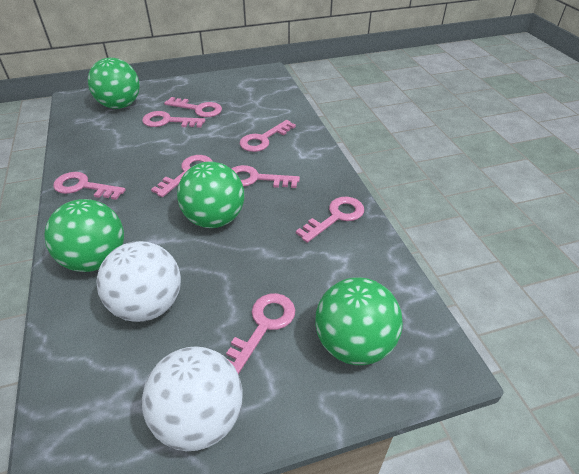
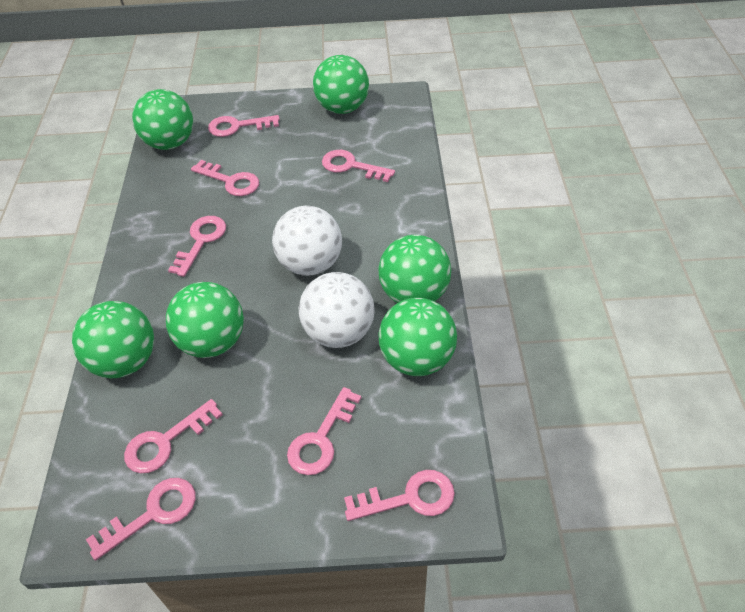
green ball: [44,199,124,272] [88,58,140,109] [177,161,244,228] [315,277,403,365] = 4 -> [72,301,154,378] [132,89,193,150] [166,282,244,358] [313,55,369,114] [378,235,451,303] [378,298,457,376] = 6

